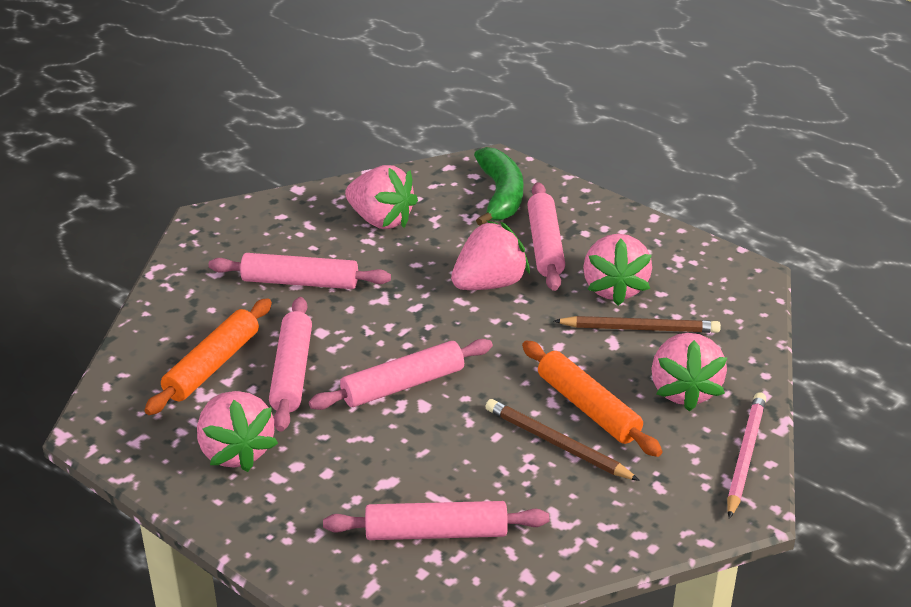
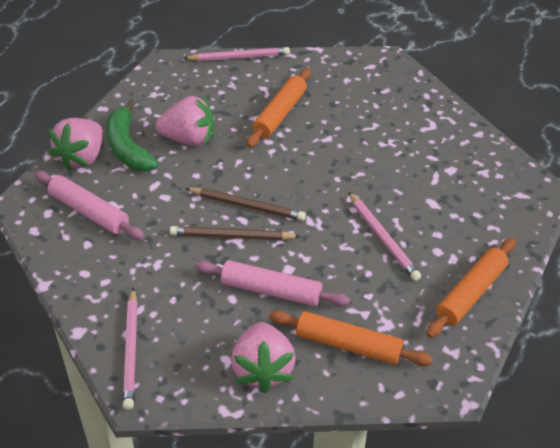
orange rolling pin: [144,298,272,415] [522,340,662,457] = 2 -> [247,68,311,148] [269,310,433,366] [426,238,516,338] = 3
pink pencil: [727,392,766,519] = 1 -> [123,288,138,410] [183,47,290,61] [348,192,421,281] = 3
pink rolling pin: [208,253,391,289] [269,297,312,432] [309,339,493,410] [323,501,549,540] [527,182,565,291] = 5 -> [34,171,145,240] [195,260,350,307] = 2
pink strawberry: [197,391,278,472] [345,165,418,229] [451,220,530,290] [583,234,652,306] [651,333,727,412] = 5 -> [48,118,103,171] [156,96,214,146] [231,322,296,393] = 3

